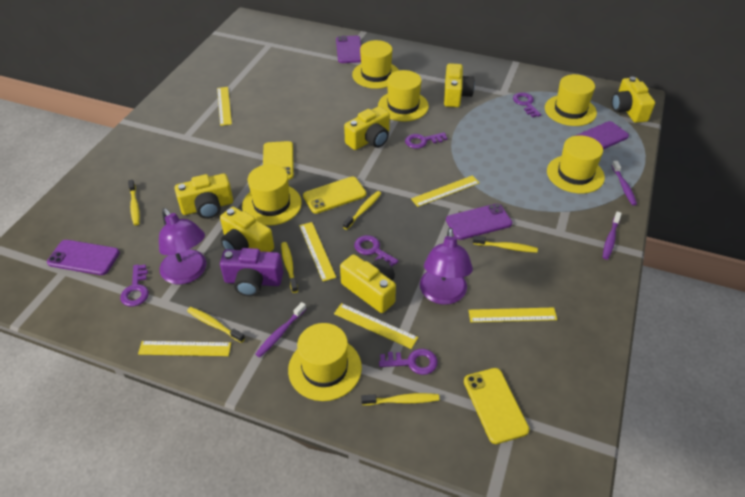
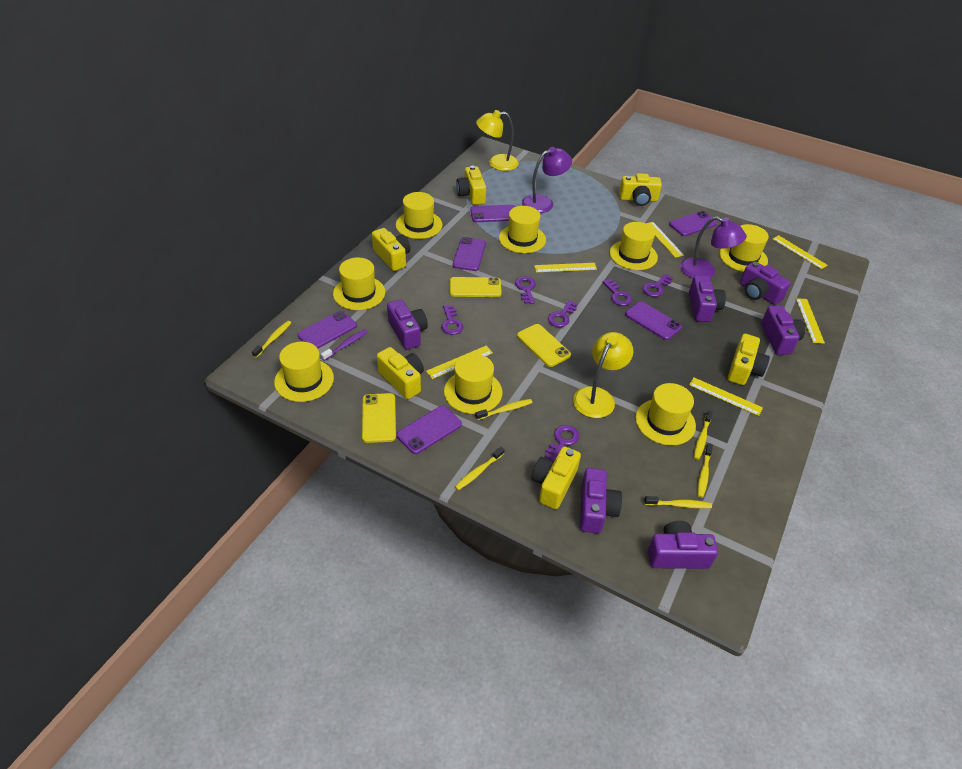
purple camera: [220,248,283,296] = 1 -> [387,299,428,350] [580,468,622,534] [648,521,718,569] [689,275,726,322] [740,261,791,305] [761,306,805,355] = 6
purple key: [120,264,149,307] [354,235,399,267] [379,349,438,375] [405,132,447,149] [513,92,541,117] = 5 -> [441,305,464,335] [515,276,536,304] [545,425,579,461] [548,300,577,327] [603,279,632,306] [643,274,673,297] = 6
purple phone: [47,240,120,275] [336,36,361,63] [446,204,512,240] [575,121,629,149] = 4 -> [297,311,357,348] [397,406,462,454] [453,237,486,271] [470,205,515,222] [625,301,682,340] [669,211,718,236] = 6
purple toothbrush: [255,302,306,357] [603,211,622,260] [612,161,637,206] = 3 -> [321,329,368,361] = 1
yellow hat: [242,164,302,226] [288,323,362,401] [352,40,399,89] [378,70,429,122] [545,74,597,126] [547,135,605,194] = 6 -> [274,342,334,402] [333,257,385,310] [396,192,443,239] [444,353,502,414] [499,206,546,253] [610,222,658,270] [635,383,696,446] [719,224,769,272] = 8
yellow lamp: none = 0 -> [476,110,519,171] [573,332,633,418] = 2

